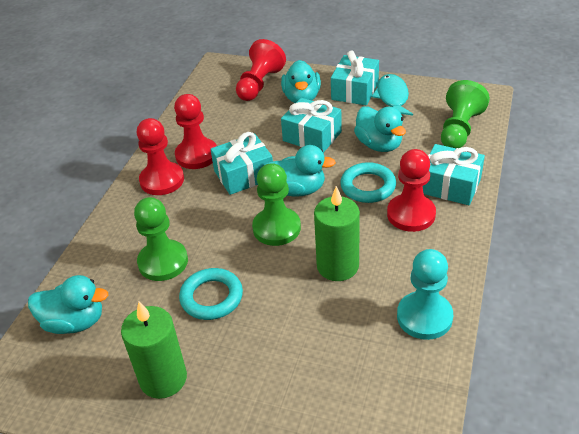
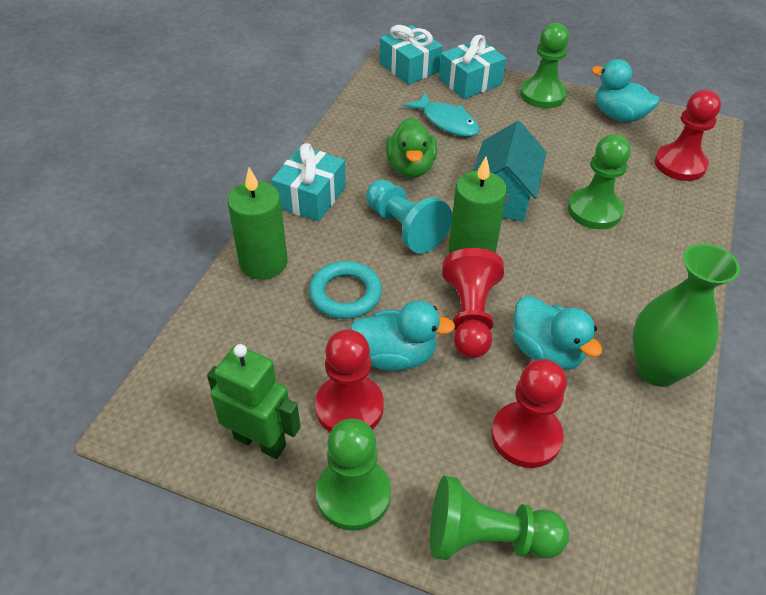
green duck: none = 0 -> [386,118,437,178] = 1
green pawn: [134,197,188,281] [252,163,301,246] [441,80,490,148] = 3 -> [316,418,391,531] [430,476,569,560] [520,23,569,108] [568,134,631,229] = 4
green robot: none = 0 -> [207,344,301,459] = 1
green vase: none = 0 -> [633,244,740,387] = 1
turquoise duck: [28,275,108,334] [265,145,336,197] [281,60,321,103] [354,106,406,152] = 4 -> [350,301,455,371] [513,296,603,370] [591,59,660,122] = 3
turquoise gift: [210,132,273,195] [281,98,342,153] [331,50,379,105] [423,144,485,205] = 4 -> [271,143,346,222] [379,25,442,85] [439,35,506,99] = 3
turquoise house: none = 0 -> [473,121,546,222] = 1
turquoise ring: [179,268,243,320] [340,162,396,203] = 2 -> [309,261,382,319] = 1

